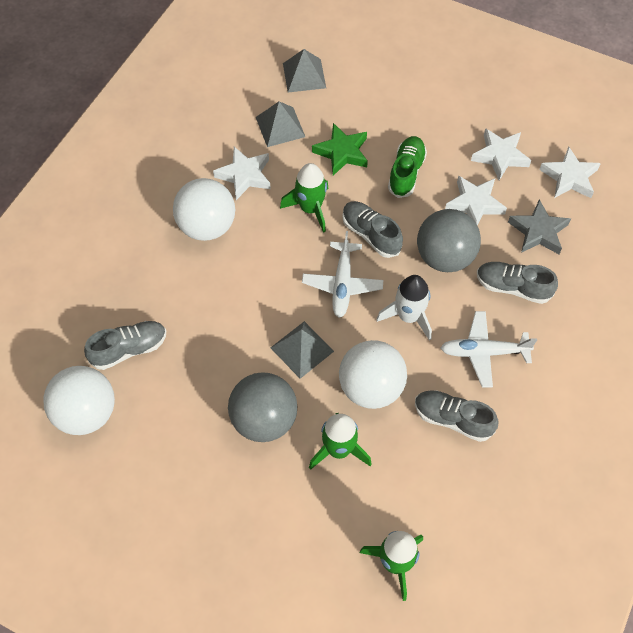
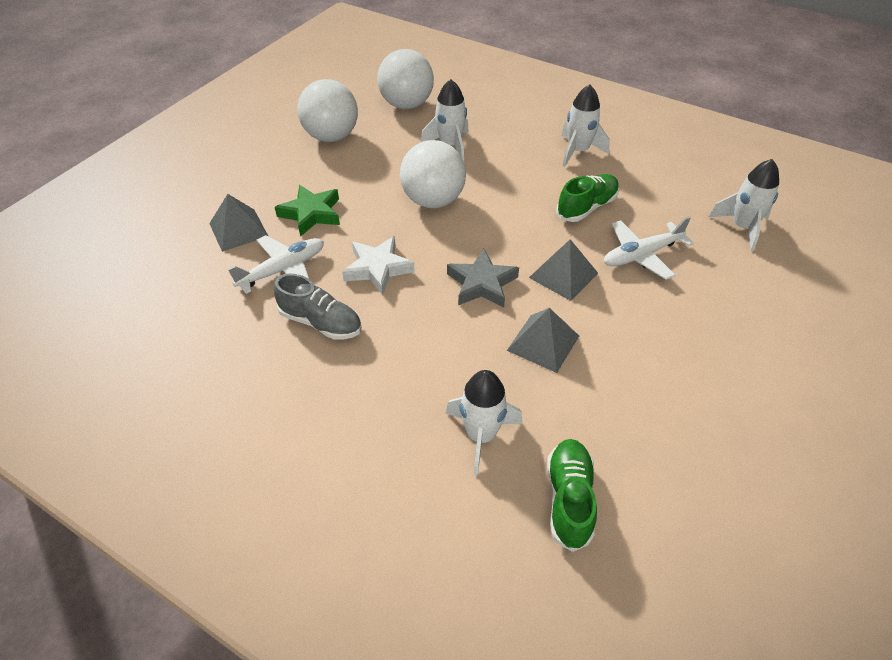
green rocket: [280,163,329,233] [309,413,372,470] [360,531,423,601] = 3 -> none = 0
green shoe: [388,136,427,198] = 1 -> [547,439,597,552] [556,174,619,222] = 2
grey ball: [228,372,297,442] [417,209,481,272] = 2 -> none = 0
grey shoe: [84,321,166,370] [342,201,403,258] [415,390,499,442] [477,262,558,304] = 4 -> [274,273,362,340] = 1
white rocket: [376,275,432,341] = 1 -> [421,79,469,161] [446,370,523,475] [561,85,610,167] [709,159,779,251] = 4
white star: [213,147,271,200] [445,176,507,225] [471,128,531,181] [539,146,601,198] = 4 -> [342,236,415,295] = 1

